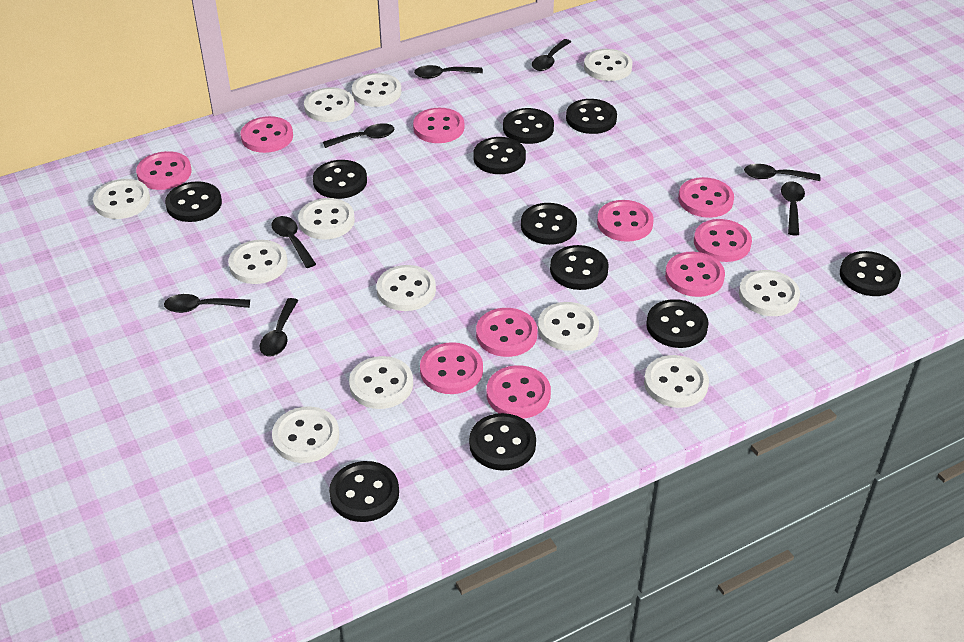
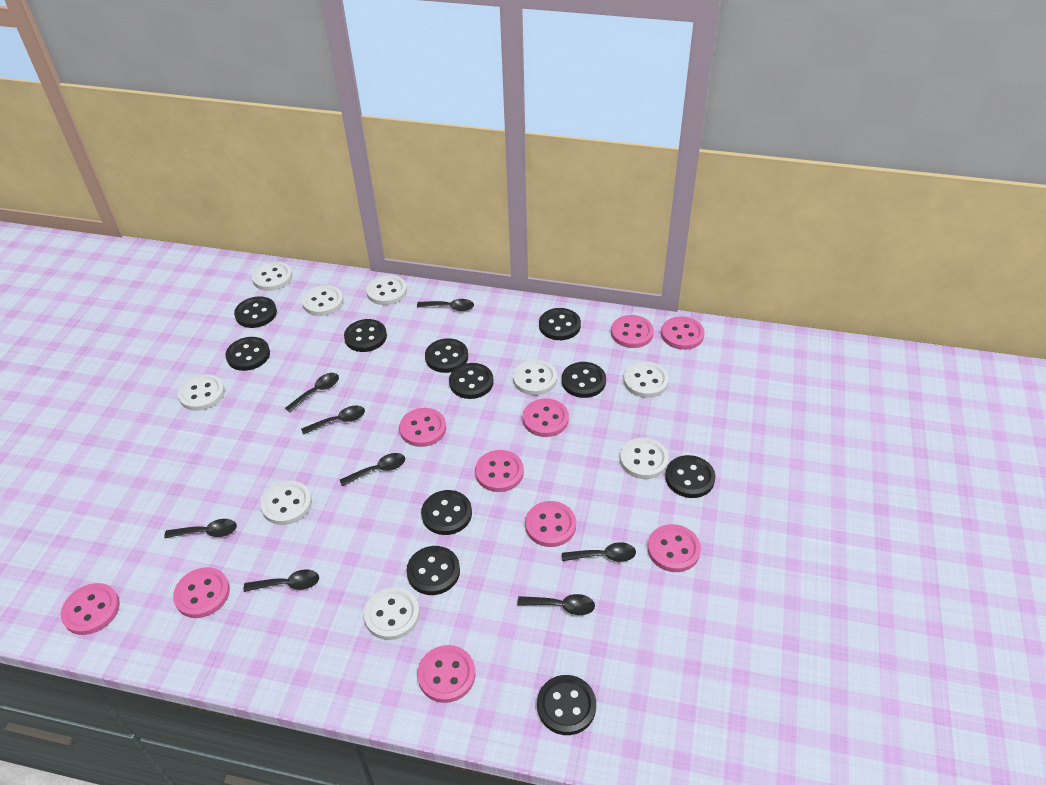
white button: [93,179,150,219] [228,240,288,284] [272,406,339,463] [298,198,355,240] [304,88,355,122] [349,356,413,409] [352,73,401,107] [376,265,436,311] [538,302,599,351] [584,49,633,81] [644,355,709,408] [739,270,800,316] = 12 -> [178,374,225,411] [252,262,292,291] [261,481,312,525] [302,285,343,316] [364,587,420,640] [366,275,407,305] [513,359,557,395] [620,438,669,479] [624,362,669,398] = 9

